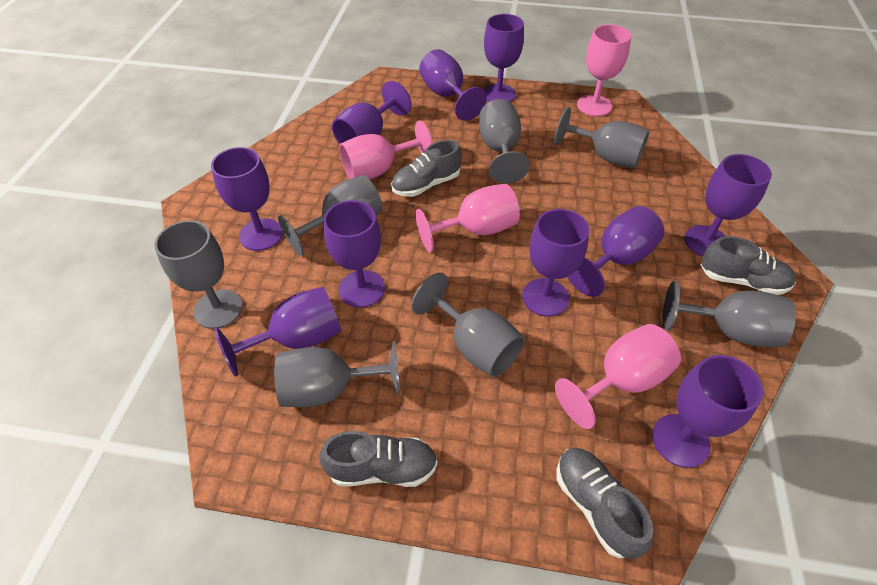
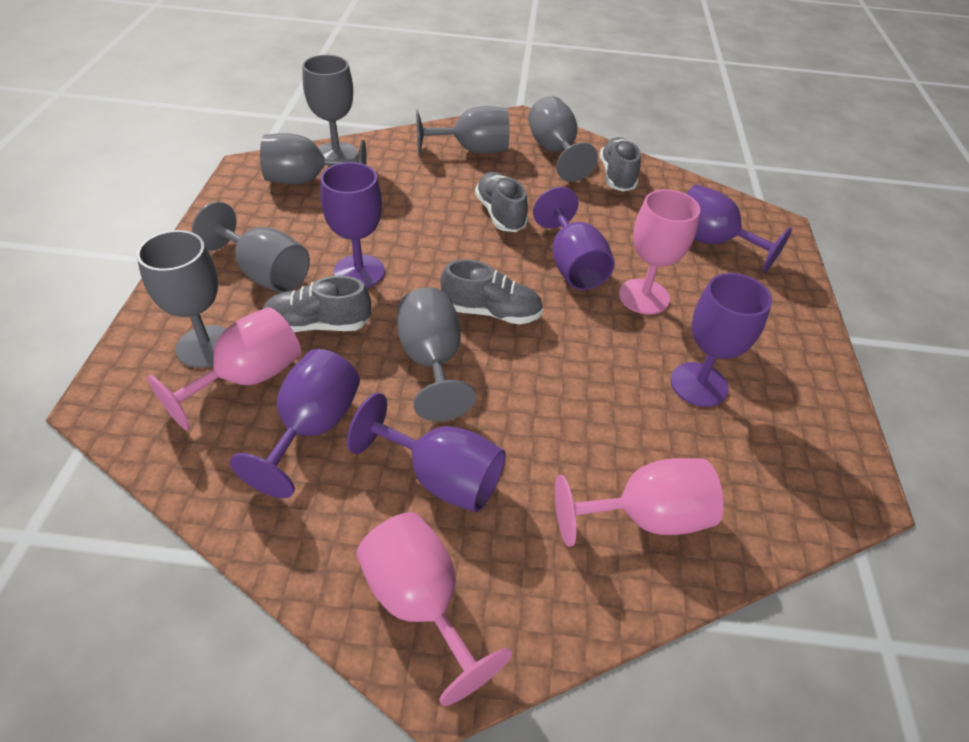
purple goblet: [211,147,283,251] [215,287,341,377] [324,200,385,308] [332,81,411,144] [419,49,487,121] [483,14,524,102] [522,209,589,317] [568,206,665,297] [652,355,763,468] [684,154,772,256] = 10 -> [230,349,360,498] [320,162,385,288] [347,393,506,512] [533,187,615,290] [671,273,772,407] [686,184,792,273] = 6

